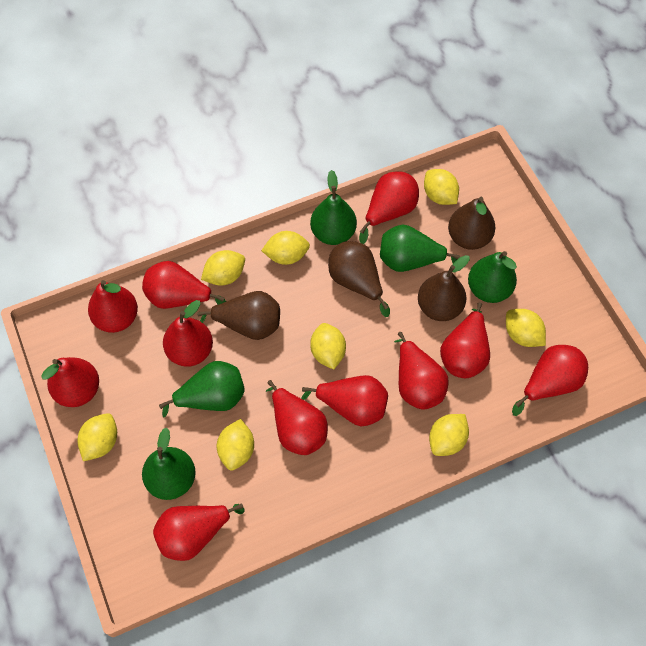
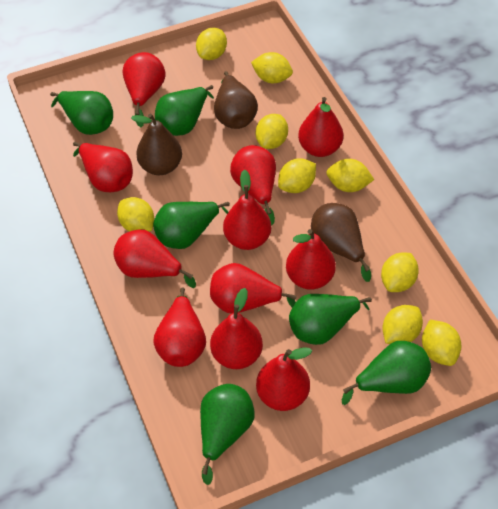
brown pear: [197,291,280,340] [328,241,390,317] [418,255,470,321] [448,197,496,250] = 4 -> [131,114,182,175] [214,71,258,129] [311,203,371,282] = 3
green pear: [142,428,196,500] [159,361,245,417] [310,170,357,245] [380,225,460,272] [468,251,517,303] = 5 -> [50,91,113,135] [153,202,230,249] [155,85,214,136] [200,384,255,485] [289,294,372,345] [342,341,431,405] = 6
yellow lemon: [77,413,117,461] [201,250,245,285] [217,419,254,471] [261,231,310,265] [310,323,346,370] [424,169,459,205] [429,414,469,456] [506,309,546,347] = 8 -> [117,197,154,231] [196,28,227,60] [251,52,293,83] [256,114,288,149] [278,158,316,193] [326,159,374,192] [381,252,419,292] [382,305,423,344] [422,320,461,366] = 9

